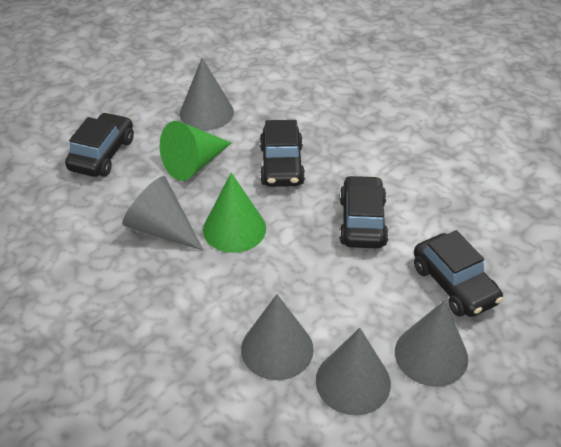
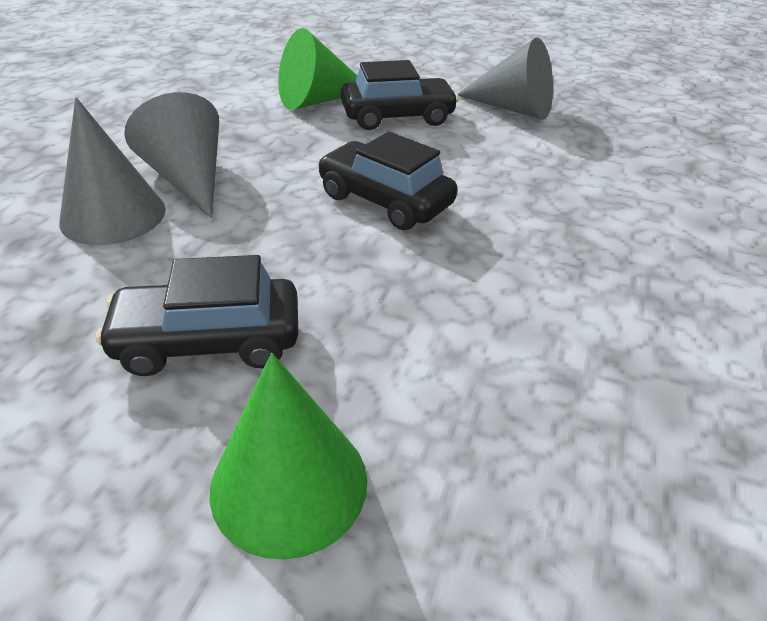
black car: [65,112,134,177] [260,120,305,187] [339,175,389,248] [414,230,503,317] = 4 -> [96,255,298,376] [318,131,457,230] [341,60,459,130] = 3
grey cone: [122,176,204,251] [180,58,234,130] [241,294,314,380] [316,328,391,415] [395,300,468,387] = 5 -> [59,97,166,245] [124,92,219,218] [458,37,553,120] = 3

